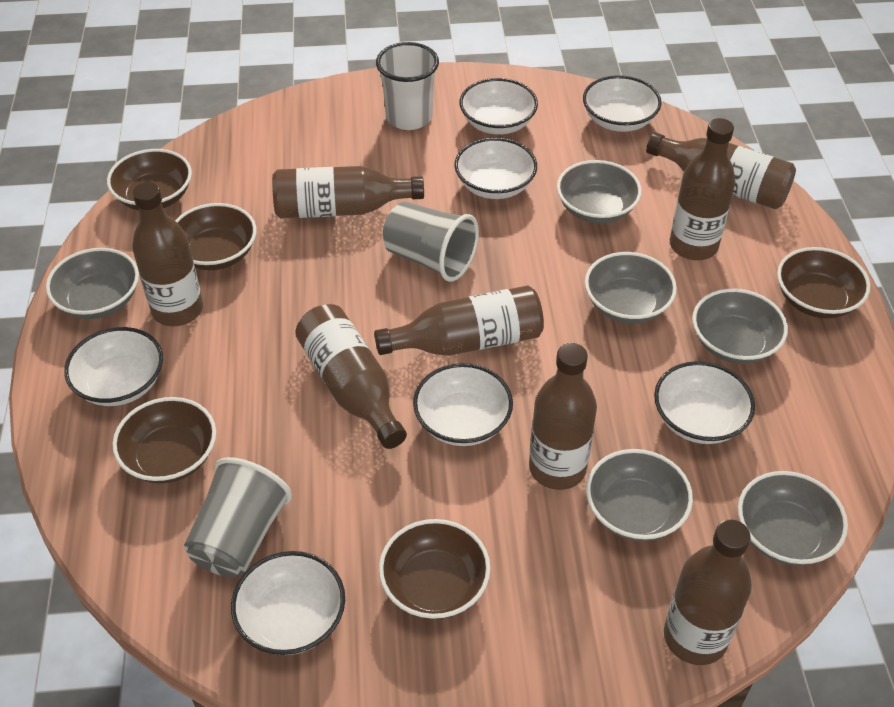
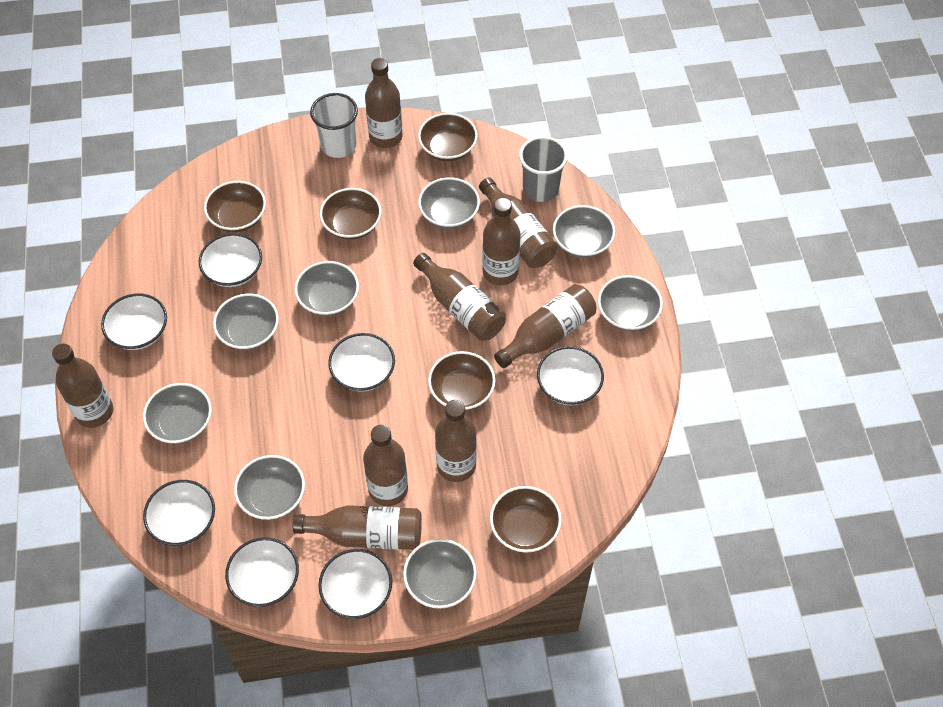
brown bottle: [132,182,203,326] [272,166,424,218] [295,304,407,449] [374,285,544,356] [529,343,597,490] [646,132,796,209] [664,520,752,665] [670,118,735,260] = 8 -> [52,343,113,428] [293,505,422,550] [363,425,408,506] [365,58,402,148] [413,253,506,341] [435,400,477,482] [479,178,557,268] [482,198,521,285] [494,284,596,368] = 9
grey bowl: [46,248,139,319] [557,160,642,224] [585,252,677,324] [586,449,693,541] [692,289,788,364] [738,471,848,566] = 6 -> [143,383,212,444] [213,294,279,350] [234,455,305,520] [295,261,359,316] [403,539,477,609] [418,177,480,229] [553,205,615,258] [598,275,663,331] = 8
grey cup: [184,457,292,577] [383,202,479,282] = 2 -> [519,136,568,202] = 1

